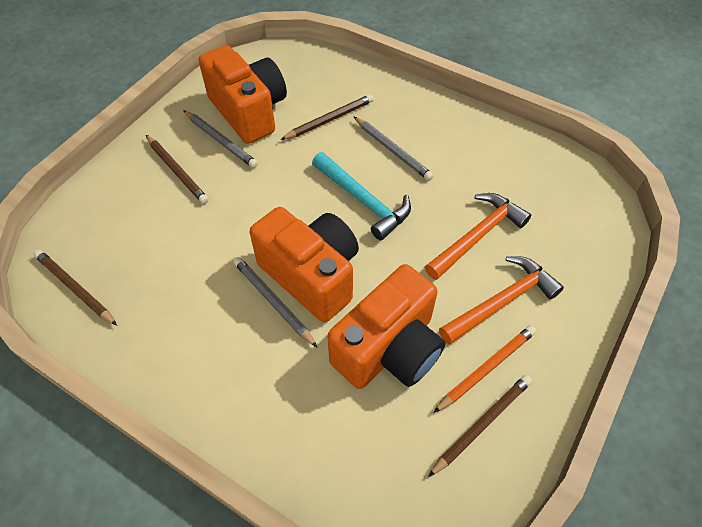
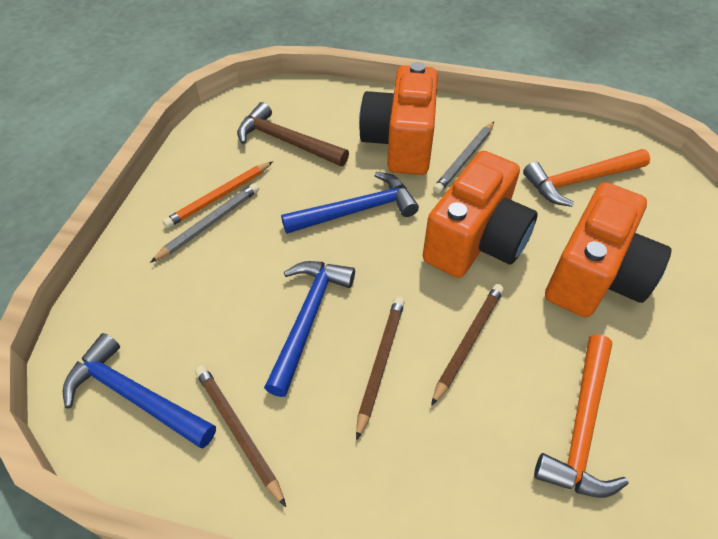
blue hammer: none = 0 -> [63,333,216,448] [264,261,355,397] [281,172,419,234] = 3
brown hammer: none = 0 -> [237,102,349,166] = 1
brown pencil: [34,250,117,326] [146,135,209,204] [280,94,374,140] [428,375,532,477] = 4 -> [195,365,286,507] [356,297,405,440] [431,284,504,406] = 3
grey pencil: [183,110,258,168] [233,257,318,348] [353,116,434,181] = 3 -> [150,183,259,263] [433,122,494,193] = 2
turquoise hammer: [312,152,411,240] = 1 -> none = 0

